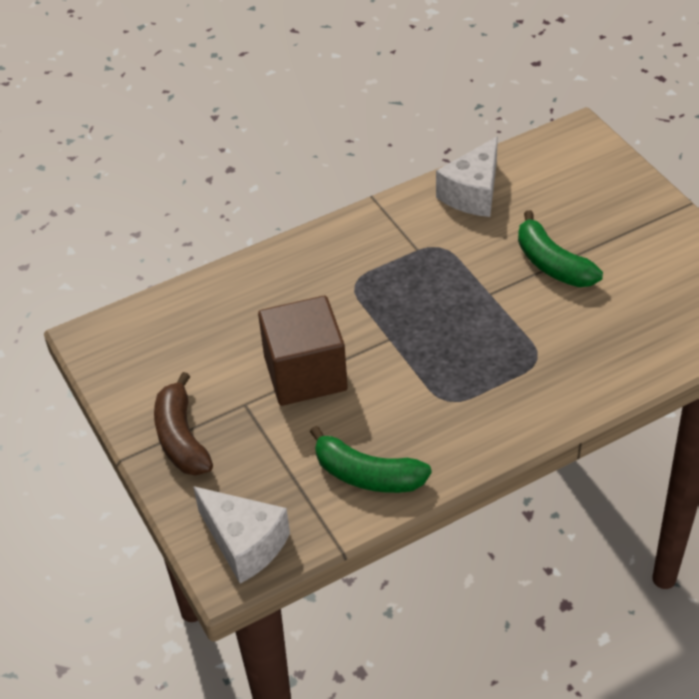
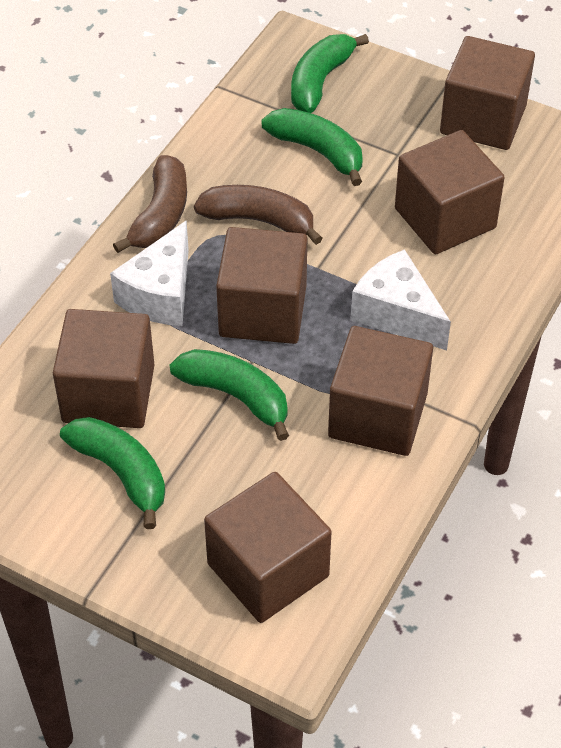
brown banana: [154,372,213,476] = 1 -> [113,155,187,253] [194,185,323,245] = 2
brown cube: [258,296,348,406] = 1 -> [53,309,155,428] [204,472,331,623] [216,227,307,344] [328,326,433,456] [395,130,505,254] [440,36,535,150] = 6
green banana: [310,426,432,493] [518,210,603,287] = 2 -> [60,417,165,529] [170,349,289,441] [261,108,363,186] [291,34,369,113] = 4

